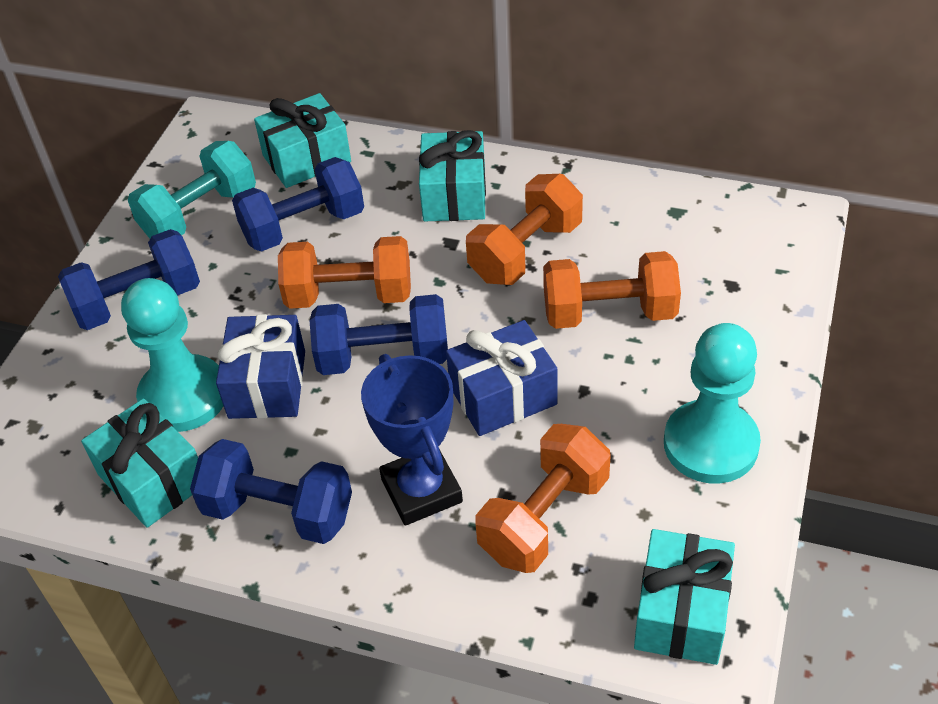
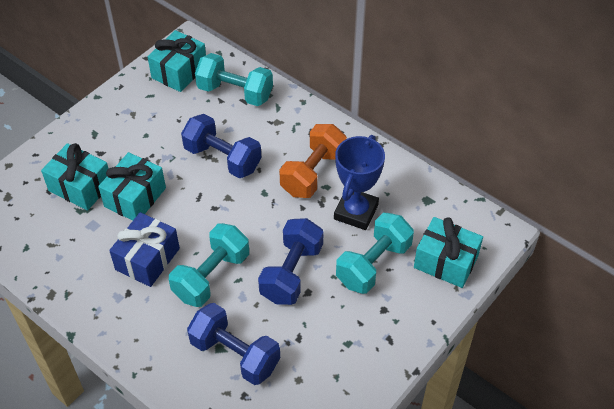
blue dumbbell: [58,229,200,330] [190,439,352,544] [232,157,364,251] [310,294,448,375] = 4 -> [181,114,262,178] [187,303,280,385] [258,218,324,305] = 3
blue gift: [216,314,305,419] [446,320,557,436] = 2 -> [109,212,180,287] = 1
orange dumbbell: [278,236,411,309] [466,174,583,285] [476,424,611,573] [543,251,681,329] = 4 -> [279,124,347,198] = 1
turquoise dumbbell: [128,141,256,238] = 1 -> [169,223,249,307] [195,53,273,106] [336,213,414,294] = 3
turquoise pawn: [121,278,223,432] [664,323,761,484] = 2 -> none = 0

